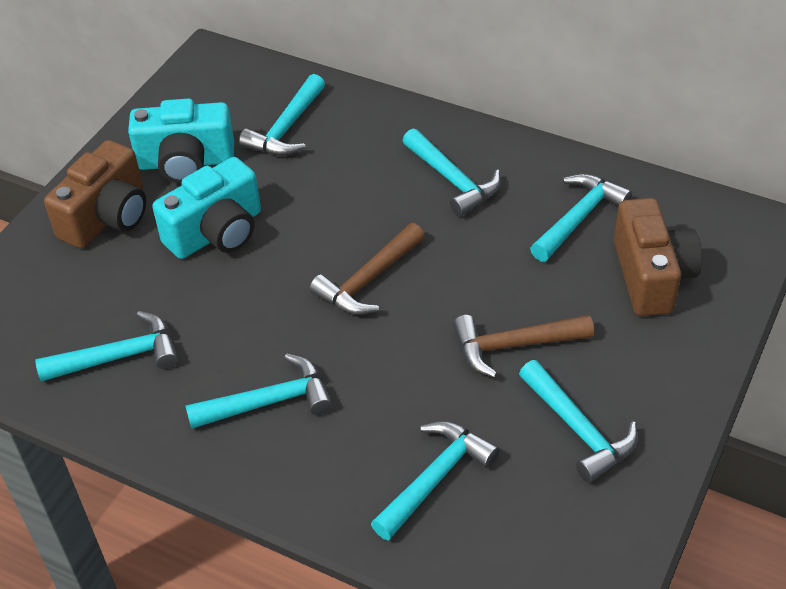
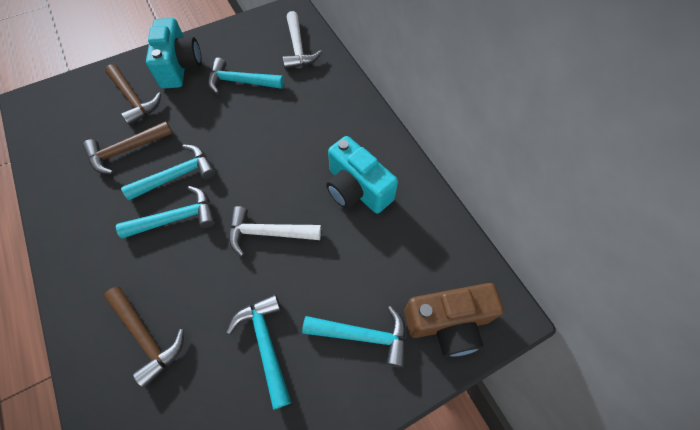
brown camera: [44,140,146,248] [614,198,702,316] = 2 -> [404,283,504,357] = 1
brown hammer: [310,223,425,315] [453,315,594,378] = 2 -> [82,121,173,174] [104,287,184,387] [105,64,161,126] = 3
turquoise hammer: [35,311,178,382] [185,354,333,429] [239,74,325,156] [371,421,500,540] [403,128,501,217] [519,360,638,483] [530,174,632,262] = 7 -> [116,186,215,238] [121,145,216,200] [208,58,284,94] [226,294,291,410] [302,306,406,367] = 5
white hammer: none = 0 -> [229,206,321,257] [283,11,322,69] = 2

